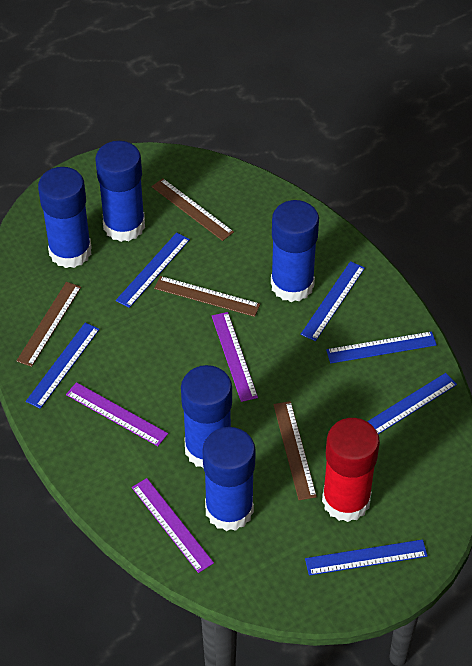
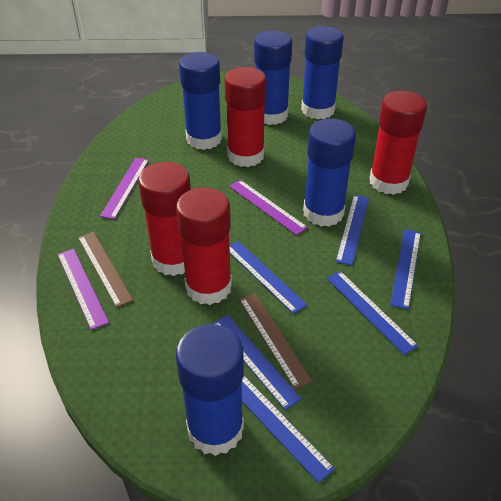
brown ruler: [16,282,81,367] [151,178,234,241] [154,276,260,317] [273,401,317,500] = 4 -> [78,232,133,307] [239,293,312,389] = 2
red glue stick: [322,418,380,522] = 1 -> [138,162,191,276] [176,187,232,305] [225,67,266,167] [369,91,427,195] = 4

